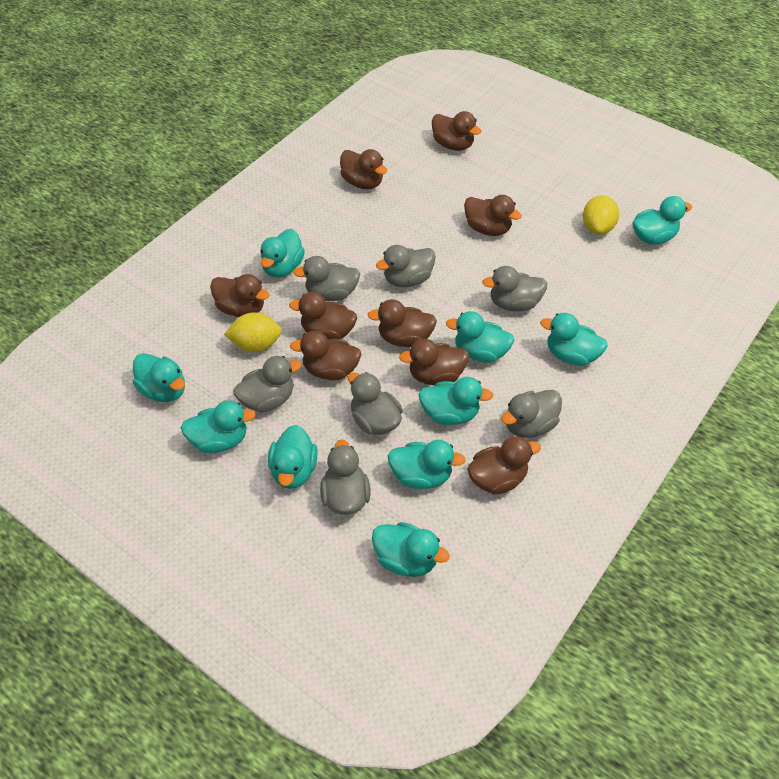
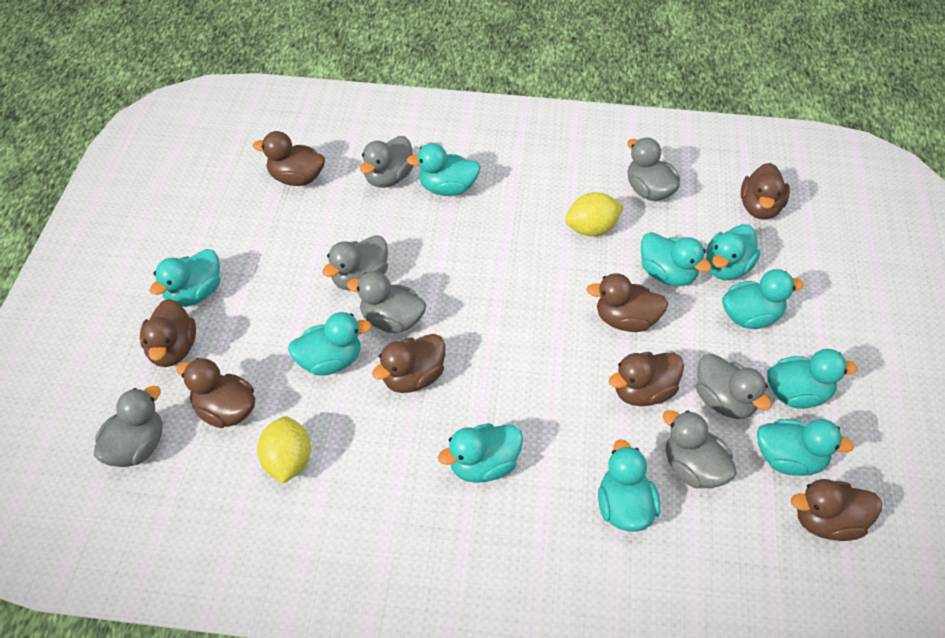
brown duck: [210,274,270,317] [289,292,357,339] [290,331,362,380] [340,149,387,189] [368,299,437,347] [399,339,469,385] [432,111,481,151] [464,195,522,236] [467,436,541,495] = 9 -> [140,299,196,367] [176,358,255,428] [253,131,325,186] [372,334,445,393] [586,273,668,332] [609,352,684,406] [741,163,790,220] [791,479,882,541] = 8

